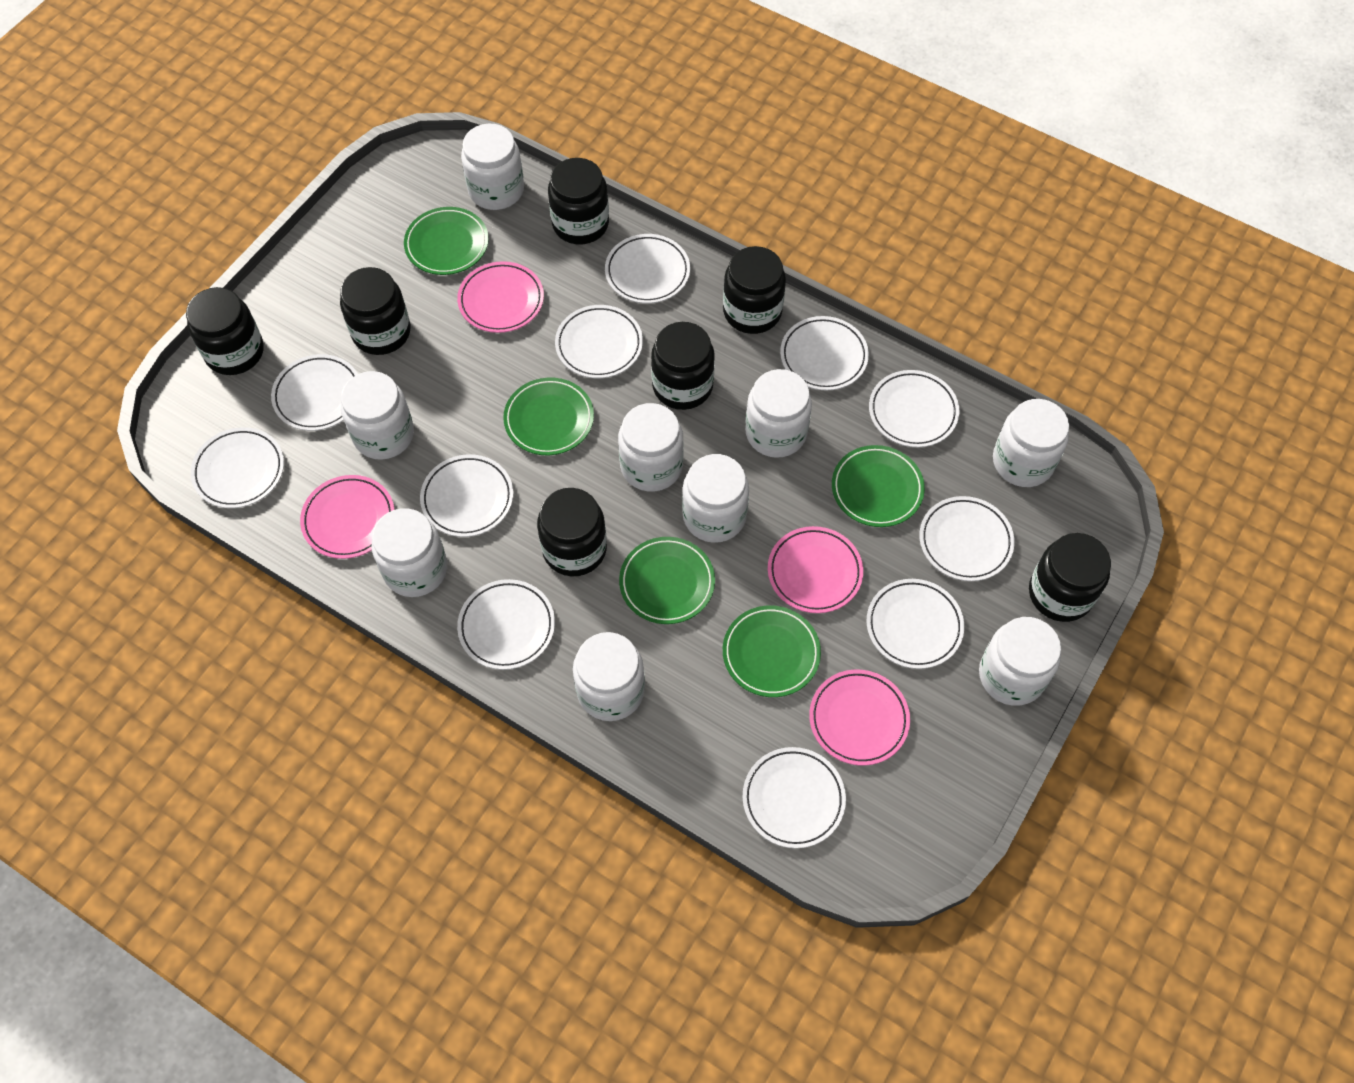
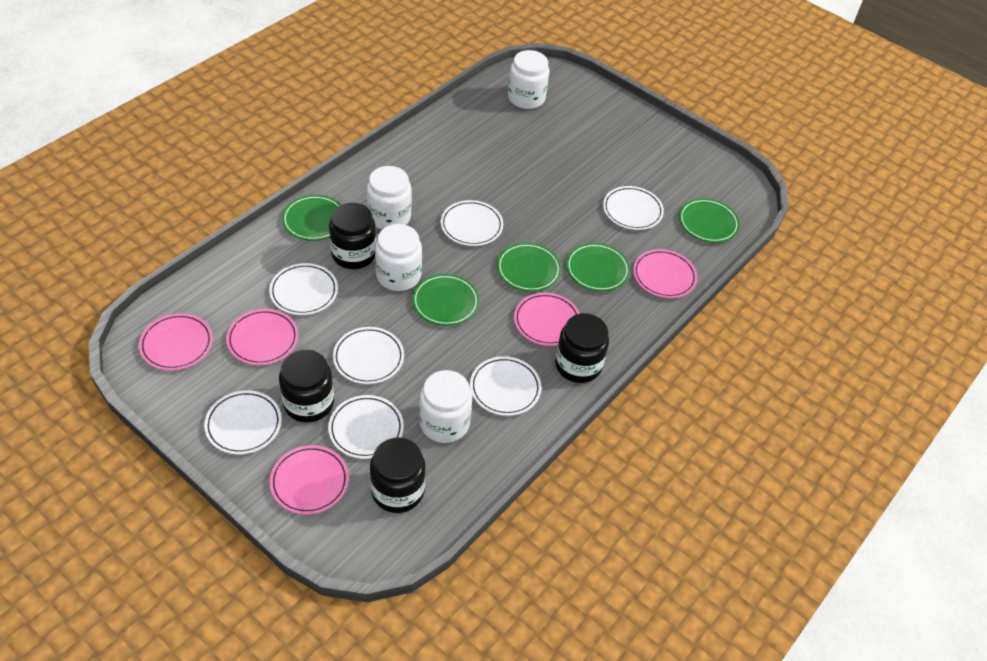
black jar: [186,287,264,375] [340,267,411,355] [537,488,607,576] [548,158,609,244] [651,322,715,410] [723,246,786,334] [1029,533,1111,622] = 7 -> [279,350,334,423] [329,203,376,269] [370,437,426,513] [555,313,609,383] = 4
pink plate: [300,475,395,559] [457,261,544,333] [768,526,863,613] [809,669,910,766] = 4 -> [139,313,213,370] [226,309,298,365] [270,445,349,515] [514,292,580,346] [633,249,697,298] = 5
white jar: [341,371,414,460] [372,508,447,597] [461,124,524,210] [573,632,645,721] [618,403,684,492] [682,454,749,543] [745,369,812,458] [979,617,1061,706] [993,399,1069,487] = 9 -> [367,166,412,229] [375,224,422,291] [419,370,472,443] [508,50,549,109] = 4
white plate: [191,427,284,508] [271,354,358,431] [420,454,513,537] [457,579,555,670] [555,305,643,378] [605,234,690,303] [743,747,846,848] [780,316,869,390] [867,579,964,669] [869,370,959,447] [919,496,1015,581] = 11 -> [204,390,282,455] [269,263,338,315] [328,395,404,459] [333,327,404,384] [441,200,503,246] [470,356,541,416] [603,186,664,230] = 7

